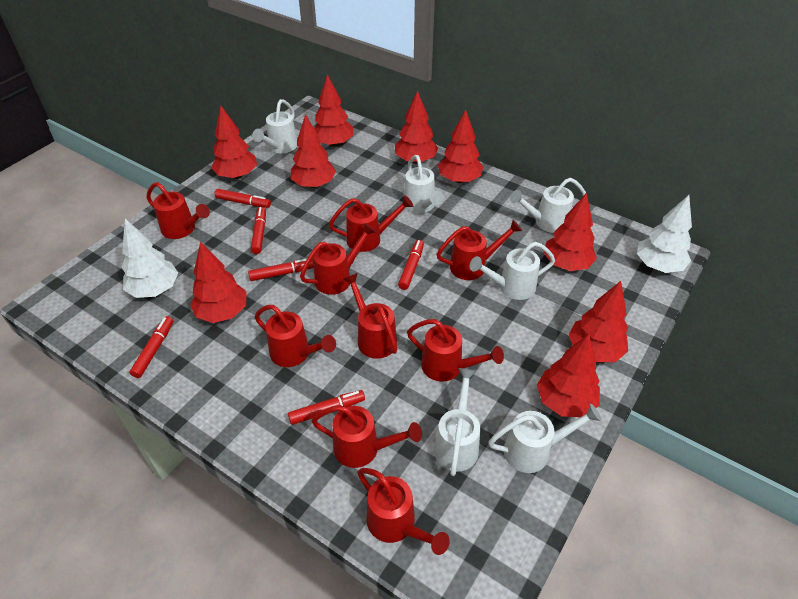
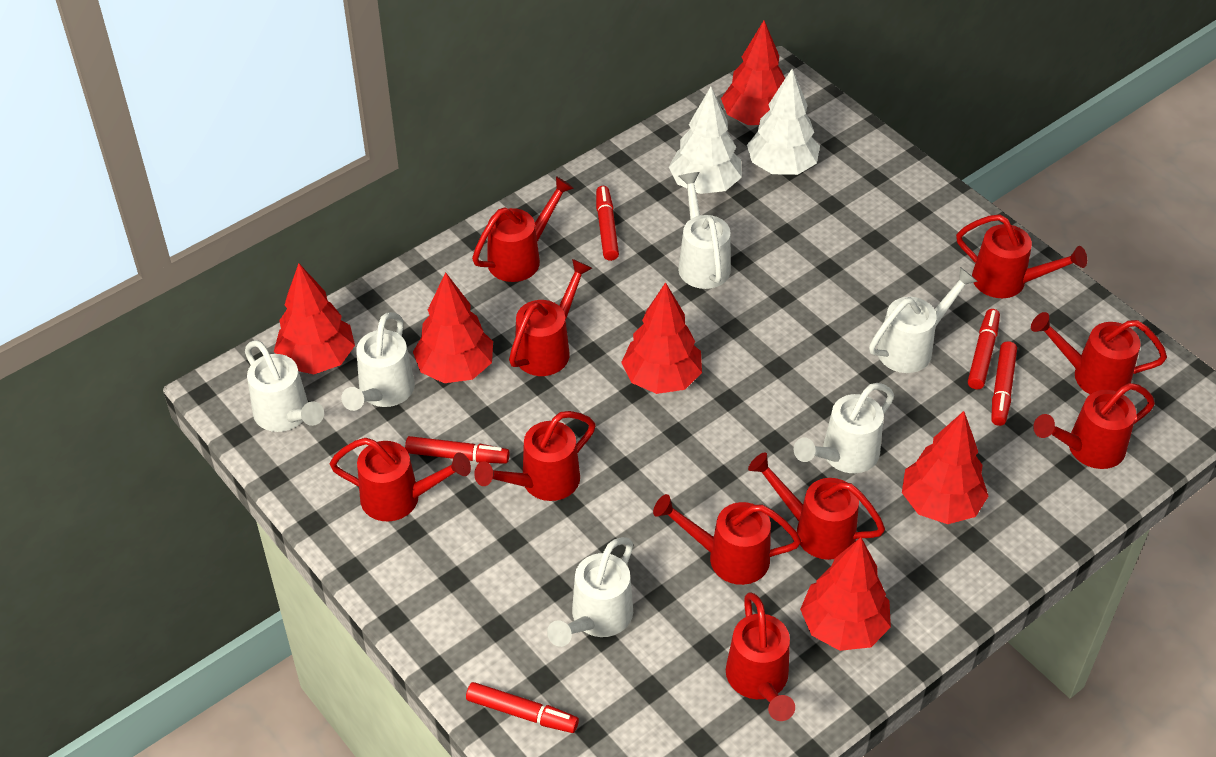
red marker: [129,316,173,378] [214,189,271,208] [248,259,314,281] [251,207,266,254] [288,390,365,425] [398,240,424,290] = 6 -> [405,436,510,464] [466,682,579,733] [596,186,619,261] [968,309,1000,389] [991,341,1017,426] = 5
red tree: [190,242,247,323] [211,106,257,179] [291,114,336,188] [314,74,353,147] [395,91,438,164] [438,110,483,183] [537,334,600,417] [544,193,597,271] [568,281,628,362] = 9 -> [274,263,355,374] [413,272,493,383] [621,282,702,394] [721,20,785,125] [800,537,891,651] [902,411,988,524] = 6
red watering can: [146,182,210,239] [255,305,336,367] [300,223,376,295] [312,405,422,468] [329,195,413,252] [343,273,397,359] [357,468,450,555] [407,319,504,382] [436,220,522,280] = 9 -> [330,438,471,521] [472,176,574,282] [474,411,596,501] [509,259,592,376] [653,494,801,585] [726,592,795,721] [748,452,885,560] [956,214,1087,298] [1031,312,1167,394] [1033,383,1155,469] = 10

